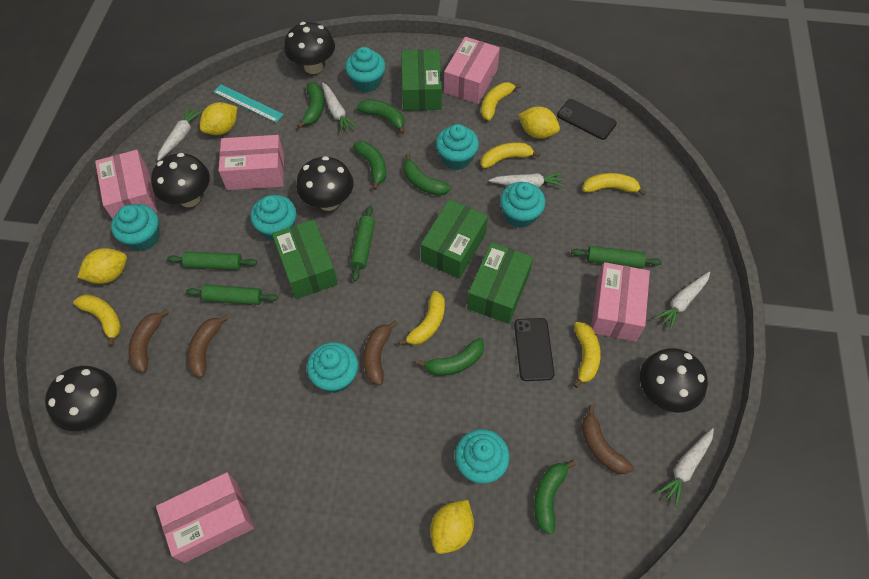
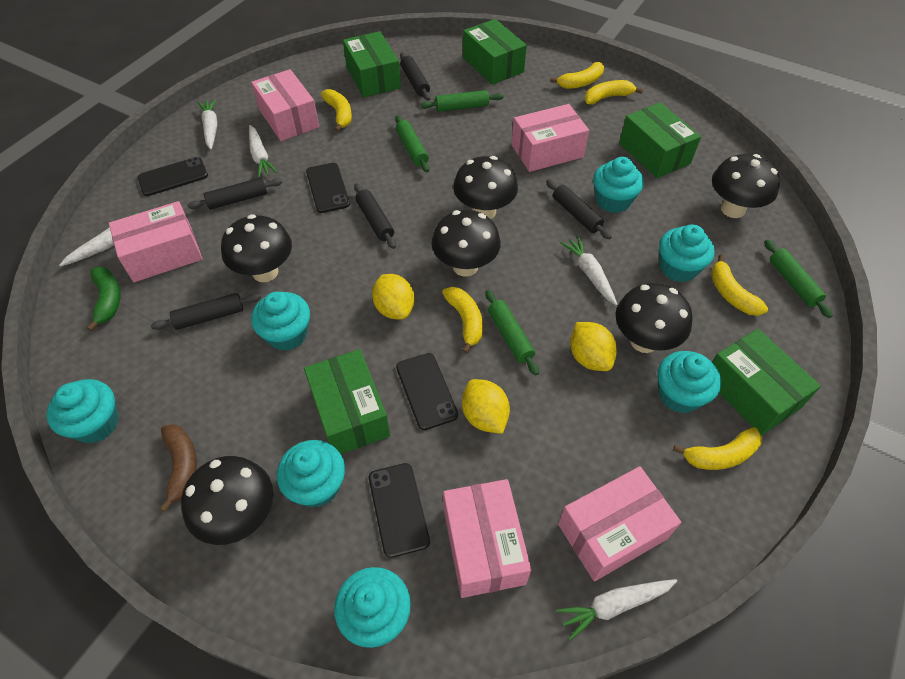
black mushroom: [45,366,117,431] [151,153,210,207] [284,22,335,74] [296,156,354,211] [640,348,708,413] = 5 -> [181,456,273,545] [221,214,292,282] [432,210,501,277] [453,156,518,219] [616,283,693,353] [712,154,780,218] = 6
black phone: [514,318,555,381] [557,99,617,140] = 2 -> [137,157,208,196] [306,163,350,213] [369,463,430,558] [396,353,458,430] = 4
black rolling pin: none = 0 -> [151,293,261,330] [187,177,283,210] [354,183,396,249] [400,52,431,101] [546,180,612,240] = 5
brown banana: [129,309,169,373] [187,314,229,378] [363,320,398,386] [581,405,634,474] = 4 -> [159,424,197,512] = 1
green banana: [297,82,324,129] [353,141,386,190] [357,100,405,134] [404,154,451,196] [416,338,484,376] [534,460,576,535] = 6 -> [87,267,121,331] = 1
green box: [272,219,338,299] [401,50,442,111] [421,199,488,279] [467,242,533,324] = 4 -> [304,349,390,454] [343,31,401,97] [463,19,527,85] [619,102,701,178] [712,329,821,435] = 5
turquoise ruler: [213,84,284,123] = 1 -> none = 0
yellow lemon: [77,248,127,284] [200,102,237,135] [430,500,474,554] [518,107,560,139] = 4 -> [372,274,414,319] [462,379,510,434] [570,322,617,371] = 3

